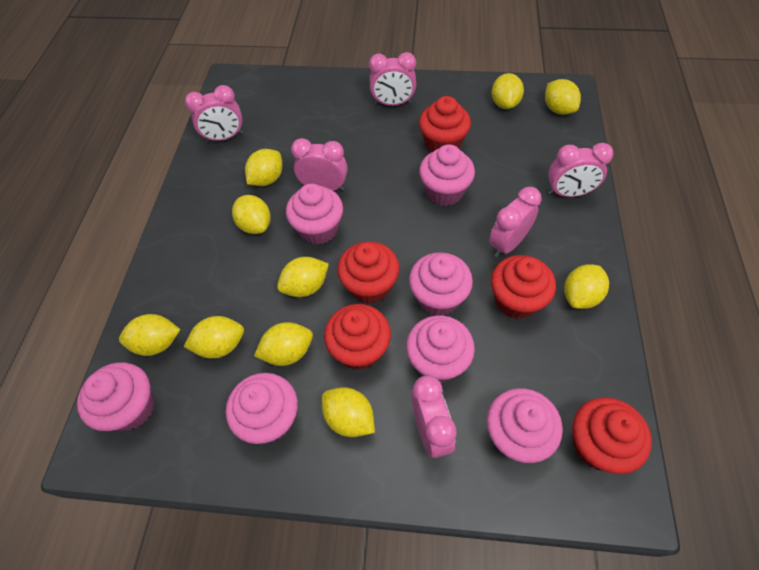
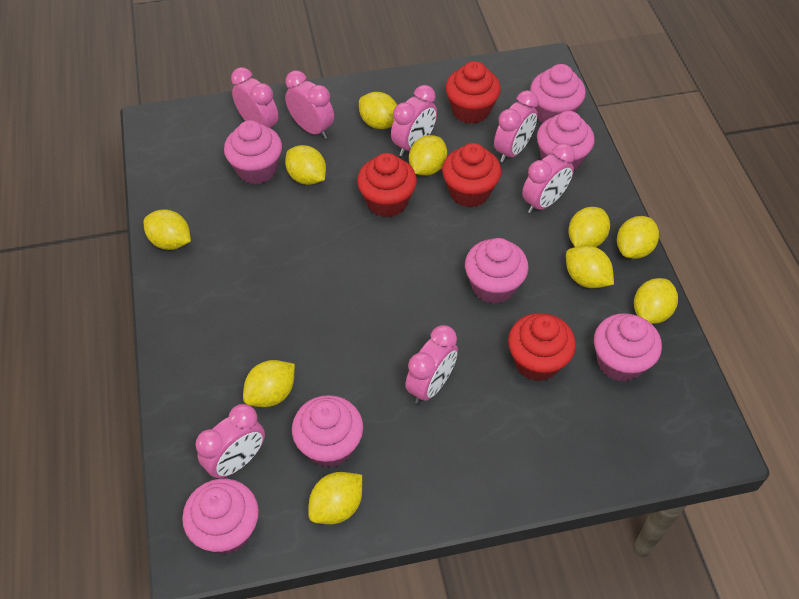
pink clock: [185,85,243,143] [291,138,347,191] [369,52,416,106] [411,375,457,458] [489,187,542,257] [548,143,614,197] = 6 -> [195,404,265,479] [231,67,279,128] [285,70,334,139] [391,85,437,157] [405,325,458,404] [494,90,538,163] [522,143,575,214] = 7
red cupcake: [324,304,391,370] [337,241,400,304] [419,96,471,152] [491,255,556,319] [572,397,652,474] = 5 -> [357,153,417,218] [442,143,501,207] [445,61,501,124] [508,313,576,381] = 4

